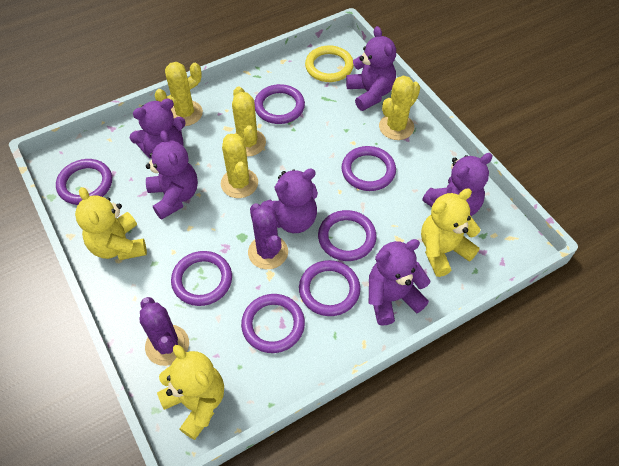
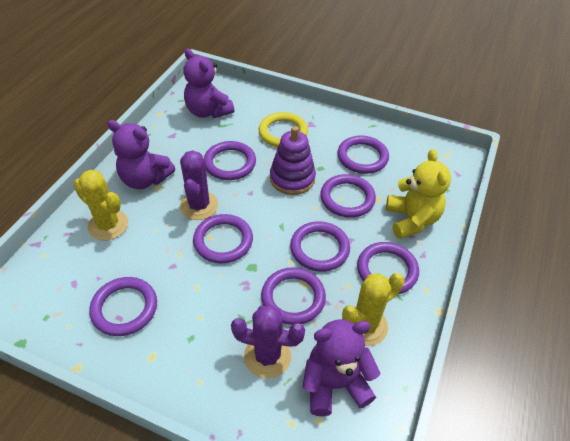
purple ring: [56,159,112,205] [171,251,232,306] [241,294,305,353] [254,84,305,124] [299,260,360,316] [318,210,377,261] [341,146,396,191] = 7 -> [89,277,157,336] [193,214,253,263] [204,141,256,180] [261,267,326,325] [290,221,350,272] [320,174,376,218] [337,135,389,174] [357,242,419,294] = 8
purple stacking toy: none = 0 -> [270,126,316,195] = 1
purple teddy bear: [130,98,186,159] [146,130,198,220] [261,169,318,233] [346,26,396,111] [369,239,430,326] [422,153,493,216] = 6 -> [108,120,175,189] [183,48,234,118] [302,319,380,416] = 3
yellow cactus: [155,62,203,126] [221,134,258,198] [232,87,266,157] [379,75,420,140] = 4 -> [74,170,128,241] [342,273,405,346] = 2
yellow teddy bear: [75,187,147,260] [157,345,224,440] [421,188,481,277] = 3 -> [386,149,451,239] = 1

